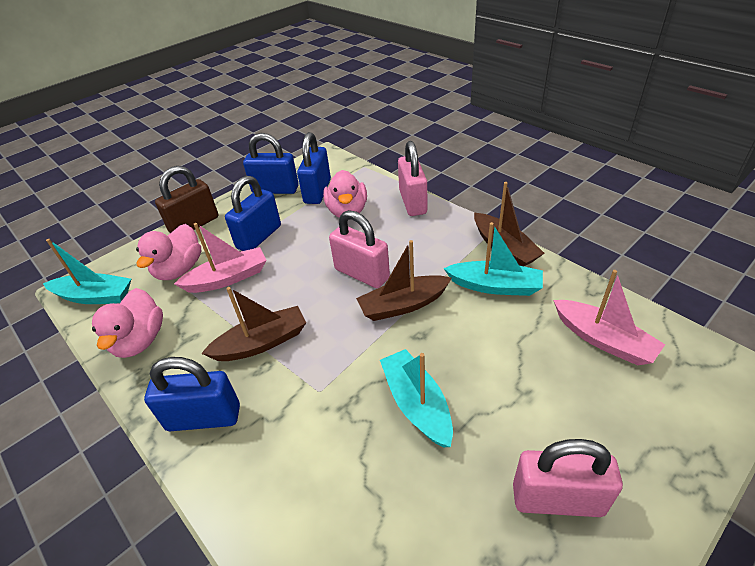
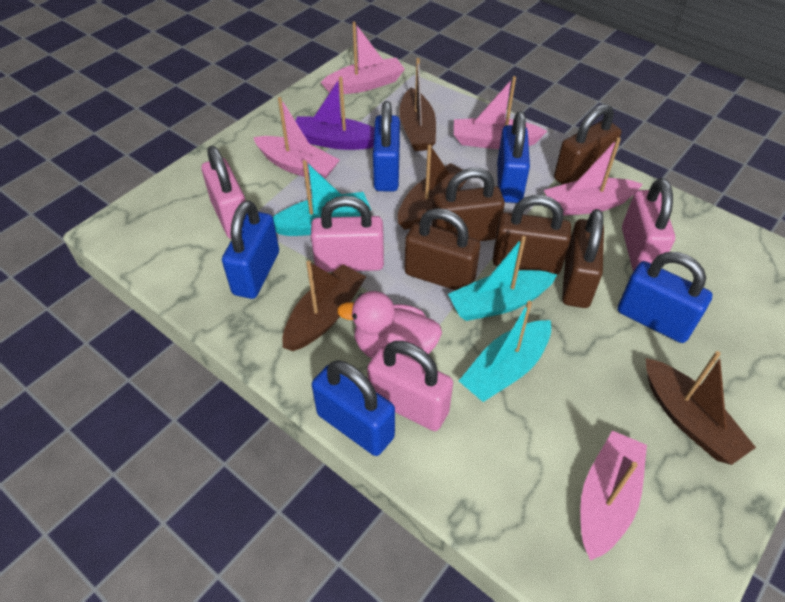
blue padlock: [144,357,240,431] [225,176,281,251] [243,133,299,194] [297,132,331,204] = 4 -> [222,200,279,299] [312,360,395,456] [373,101,400,192] [497,111,530,203] [618,252,713,343] = 5
brown boat: [201,287,306,361] [356,240,452,321] [474,182,544,266] = 3 -> [282,261,366,351] [398,145,467,230] [399,58,436,151] [646,351,756,465] = 4
brown padlock: [155,166,219,233] = 1 -> [405,208,480,291] [431,168,505,241] [493,195,571,274] [554,104,621,185] [562,209,604,308] = 5
pink boat: [174,223,266,293] [553,270,665,365] = 2 -> [253,97,340,179] [321,22,405,94] [454,76,547,149] [544,137,643,216] [580,431,647,561] = 5
pink duck: [92,288,163,358] [136,224,201,280] [323,170,367,218] = 3 -> [337,291,442,359] = 1
pink padlock: [329,210,390,288] [398,141,427,216] [513,439,623,517] = 3 -> [201,146,246,239] [311,196,384,272] [367,341,453,431] [622,178,675,271] = 4
purple boat: none = 0 -> [295,77,374,150] = 1

